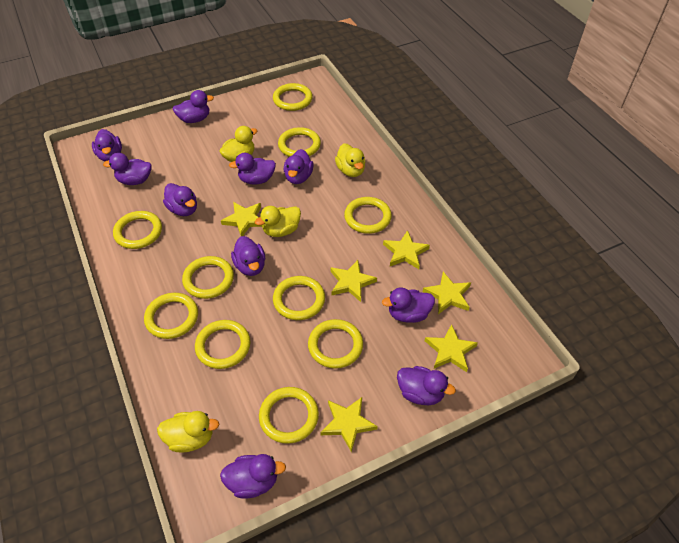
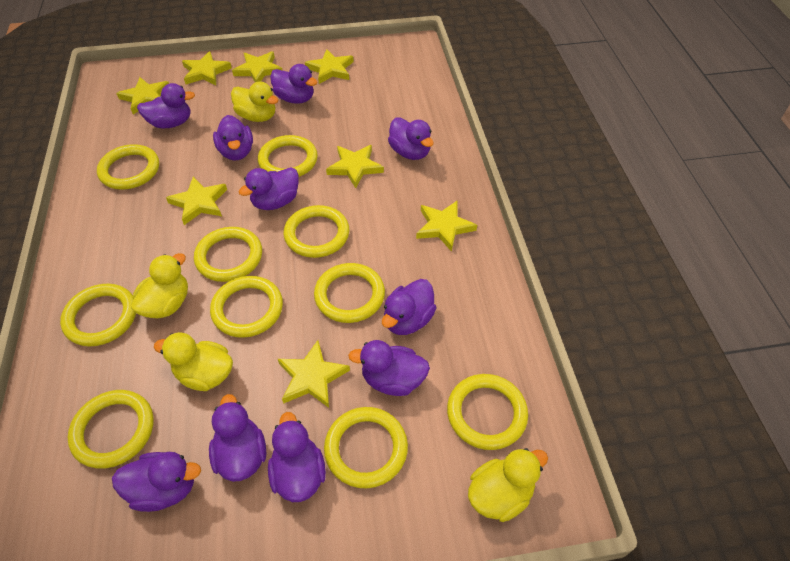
yellow star: [221,202,263,236] [320,397,378,452] [330,260,377,302] [383,230,430,269] [423,272,471,314] [425,324,478,372] = 6 -> [116,77,169,114] [166,177,227,225] [182,51,232,85] [232,51,282,82] [278,340,350,408] [305,49,354,84] [326,145,384,188] [416,201,477,252] = 8

